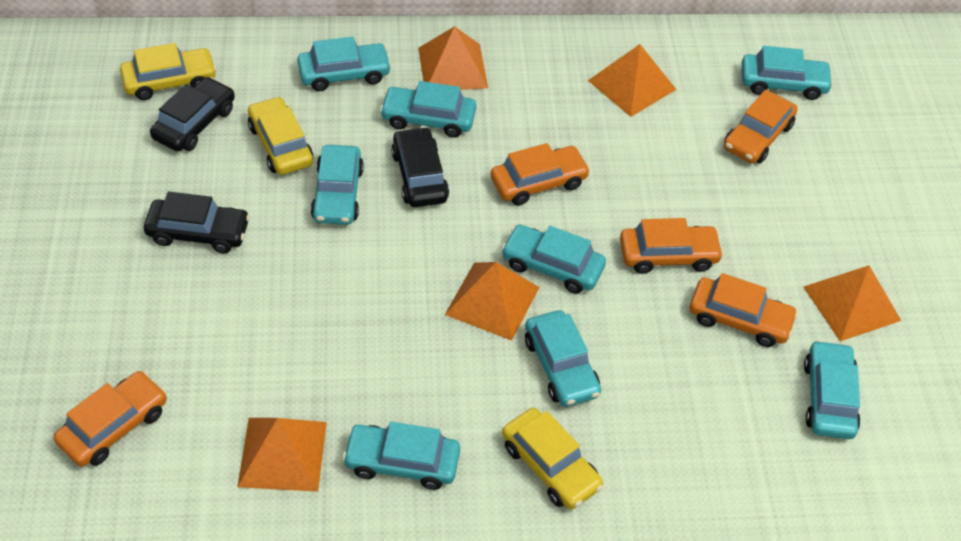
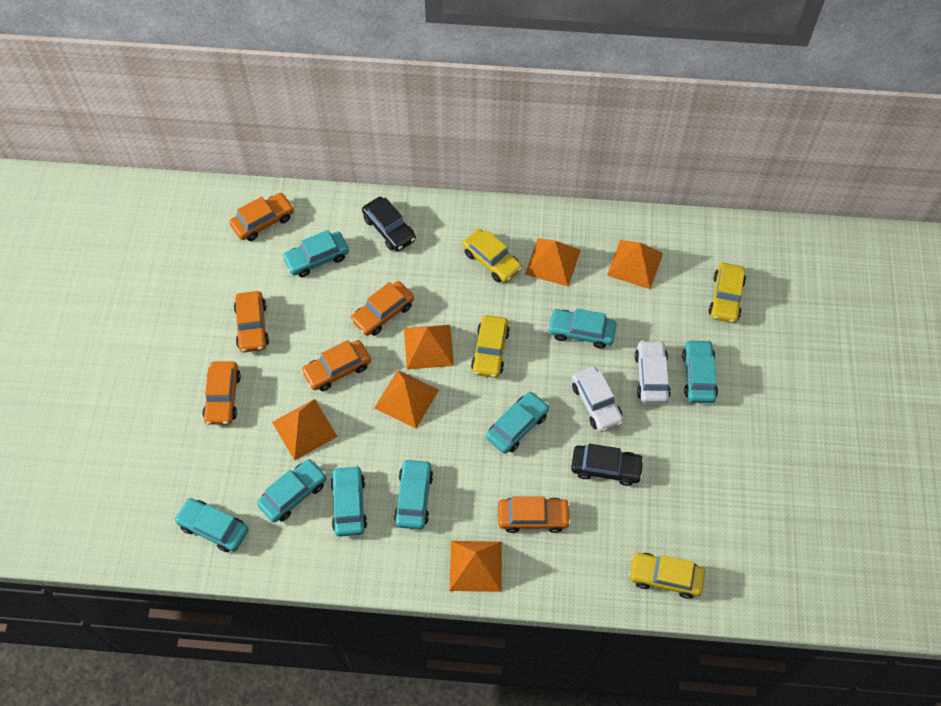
black car: [144,192,250,253] [150,77,235,151] [391,127,449,207] = 3 -> [362,197,416,251] [571,444,644,486] = 2
orange car: [54,371,167,467] [490,143,590,205] [620,218,724,274] [690,273,798,347] [724,89,798,163] = 5 -> [203,361,241,425] [229,193,294,241] [234,291,269,352] [301,340,371,391] [350,281,414,336] [498,496,571,533] = 6
orange pyramid: [238,418,327,492] [418,26,488,90] [445,262,540,341] [588,44,677,117] [803,266,901,341] = 5 -> [272,399,338,460] [374,370,439,428] [404,325,454,369] [450,541,502,592] [525,238,581,286] [607,240,663,289] = 6
white car: none = 0 -> [572,366,624,432] [635,340,671,404] = 2
yellow car: [120,43,217,100] [248,96,313,175] [502,408,603,509] = 3 -> [462,229,522,283] [471,315,510,378] [629,553,705,599] [708,263,746,323] = 4

